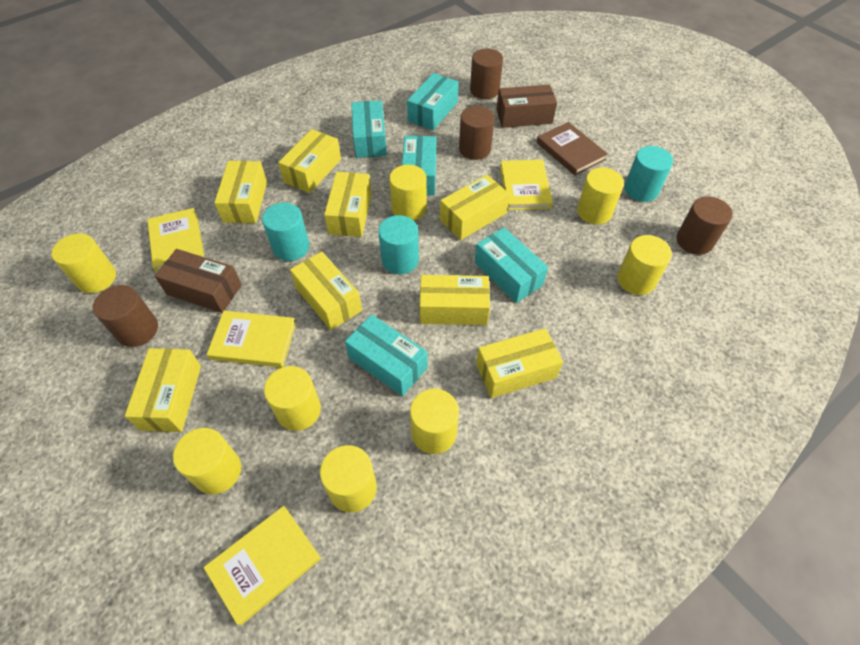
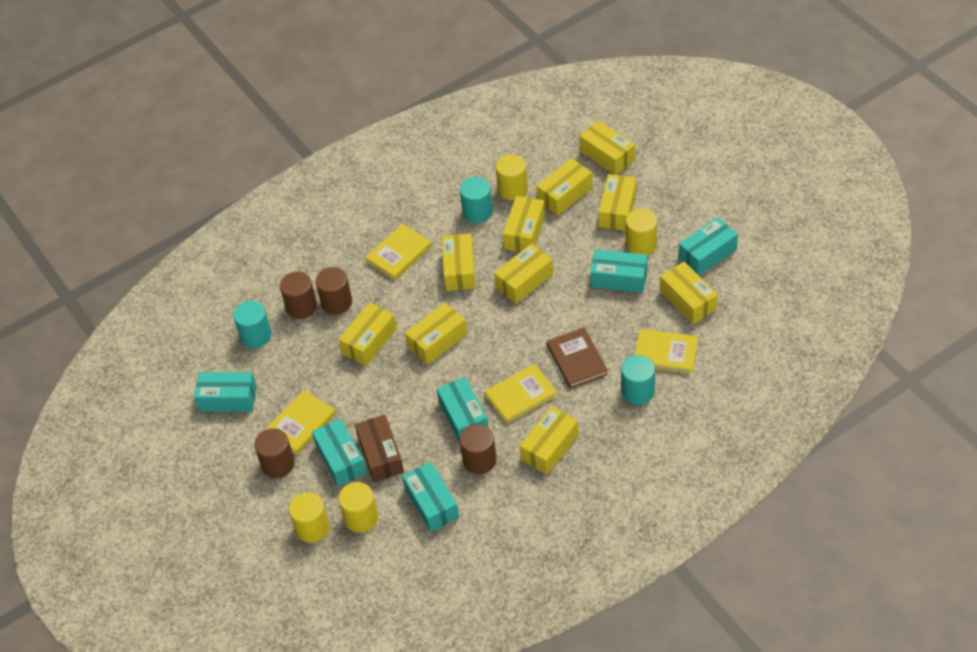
brown box: [155,249,242,313] [496,84,557,128] = 2 -> [355,415,404,482] = 1
turquoise box: [345,314,428,396] [351,100,387,158] [402,136,436,196] [407,73,459,130] [475,227,548,303] = 5 -> [194,372,257,412] [312,418,367,487] [402,462,459,532] [437,377,489,443] [590,249,647,293] [678,217,738,275] = 6
yellow box: [125,348,201,432] [214,161,267,223] [278,129,341,193] [290,251,362,330] [324,172,372,237] [420,275,490,325] [440,175,509,240] [476,328,563,398] = 8 -> [338,302,397,366] [405,303,467,365] [442,233,476,291] [494,243,553,304] [503,196,545,252] [520,406,579,474] [536,158,593,216] [579,120,635,175] [598,174,637,231] [660,262,718,324] = 10
yellow cylinder: [51,233,116,293] [173,428,241,494] [264,366,321,431] [320,445,377,513] [389,165,427,221] [410,389,459,454] [577,167,624,224] [617,235,672,295] = 8 -> [289,492,330,543] [338,482,378,533] [496,154,528,201] [626,208,657,255] = 4

